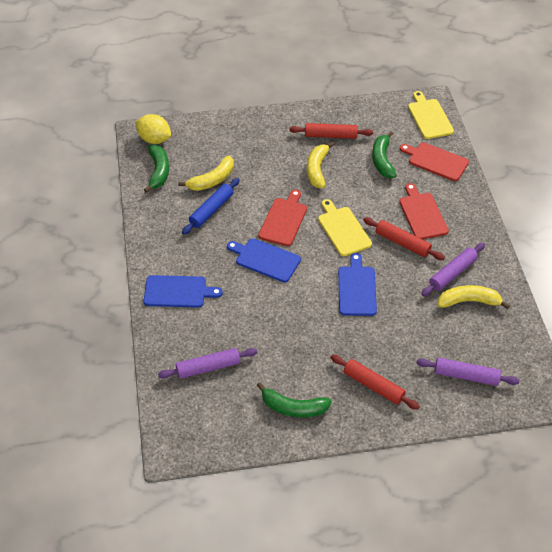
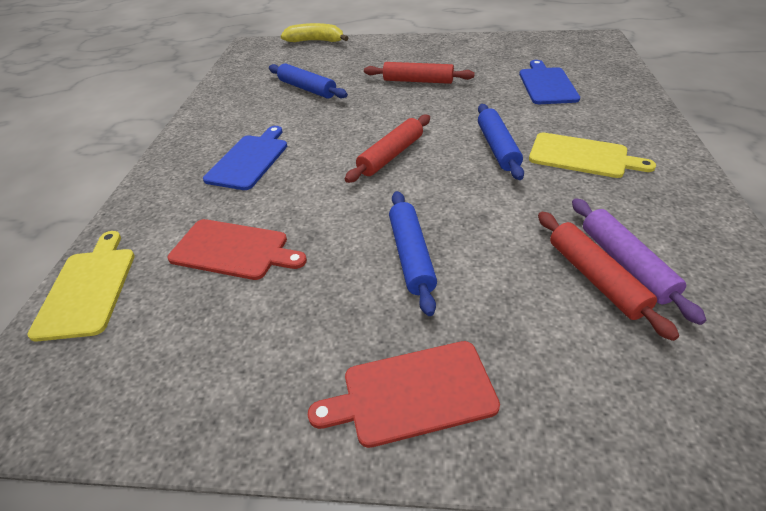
blue cutting board: [143,275,223,308] [227,238,301,283] [338,253,377,316] = 3 -> [203,126,287,190] [519,60,580,104] = 2
blue rolling pin: [182,178,239,235] = 1 -> [269,63,348,98] [389,191,437,316] [478,104,524,180] = 3
green banana: [144,145,169,193] [257,382,332,418] [372,131,397,178] = 3 -> none = 0
purple rolling pin: [158,348,257,379] [417,358,520,386] [421,243,485,296] = 3 -> [572,198,706,325] = 1
red cutting board: [258,189,307,246] [399,183,449,239] [400,142,469,181] = 3 -> [167,219,307,280] [308,341,500,448] = 2
yellow banana: [178,156,234,191] [307,142,334,188] [438,285,510,309] = 3 -> [281,23,348,42] = 1
yellow lemon: [135,114,171,144] = 1 -> none = 0

